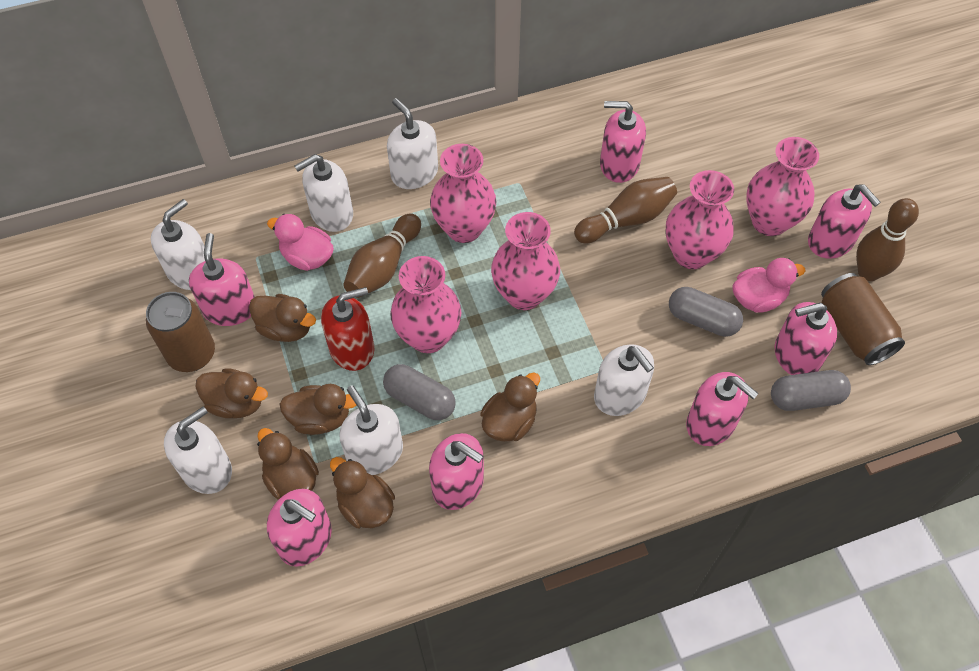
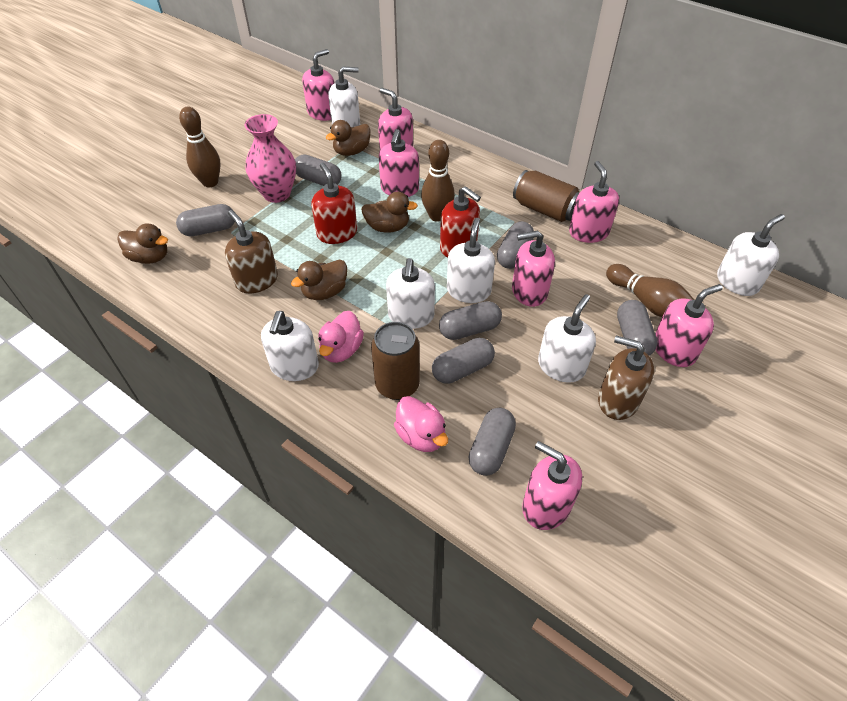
brown duck: [195,368,268,418] [249,294,316,342] [257,428,319,500] [280,384,357,435] [330,457,395,528] [480,373,540,442] = 6 -> [117,223,168,264] [291,259,347,300] [326,120,370,156] [361,192,418,233] = 4
brown soap dispenser: none = 0 -> [225,210,278,293] [598,336,654,420] = 2
grey capsule: [383,364,456,420] [669,287,743,337] [771,370,851,411] = 3 -> [176,204,235,236] [295,154,342,186] [432,338,495,384] [439,301,502,340] [469,408,516,476] [497,221,534,269] [617,300,658,356] = 7
pink vase: [390,256,462,353] [430,144,496,243] [491,212,560,310] [666,170,734,269] [746,137,819,236] = 5 -> [245,114,296,203] = 1
red soap dispenser: [321,287,374,371] = 1 -> [311,163,357,244] [440,186,481,257] = 2

